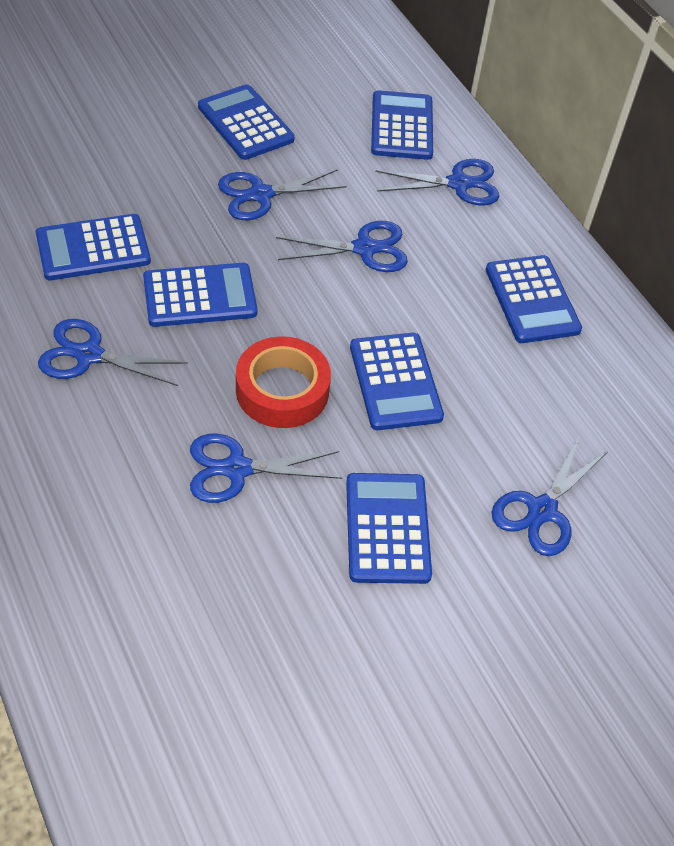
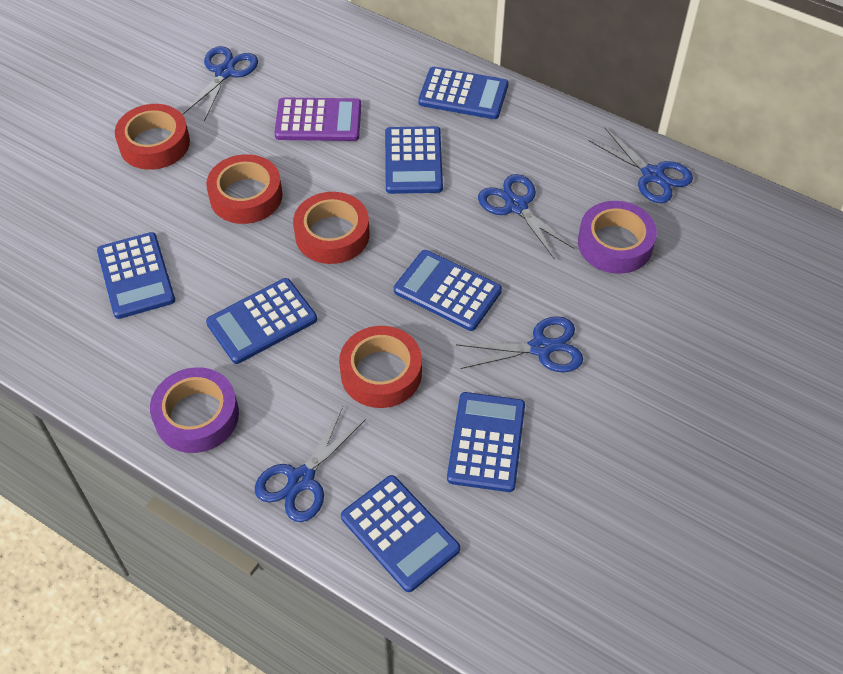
blue scissors: [38,319,188,386] [190,433,342,503] [218,169,347,220] [276,221,408,272] [375,159,500,205] [492,435,608,556] = 6 -> [183,46,258,121] [255,406,366,522] [456,316,583,372] [478,174,575,260] [589,128,693,203] = 5
purple calculator: none = 0 -> [274,97,361,141] = 1
purple tape: none = 0 -> [150,367,239,453] [578,201,657,274] = 2
red tape: [236,336,331,428] = 1 -> [115,104,190,170] [206,154,283,224] [293,192,370,264] [339,326,422,408] = 4

